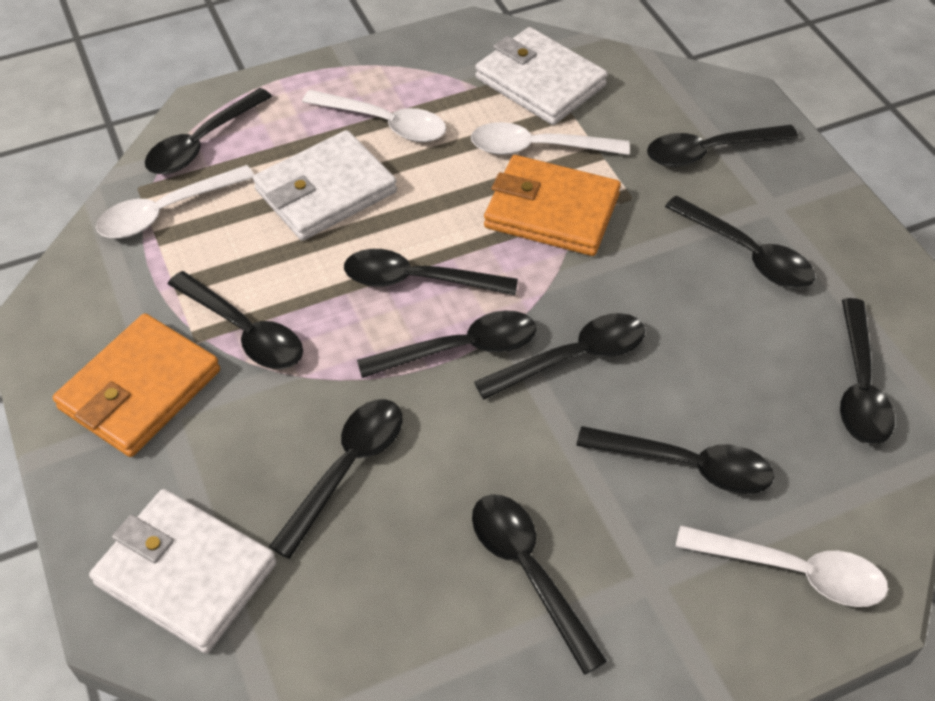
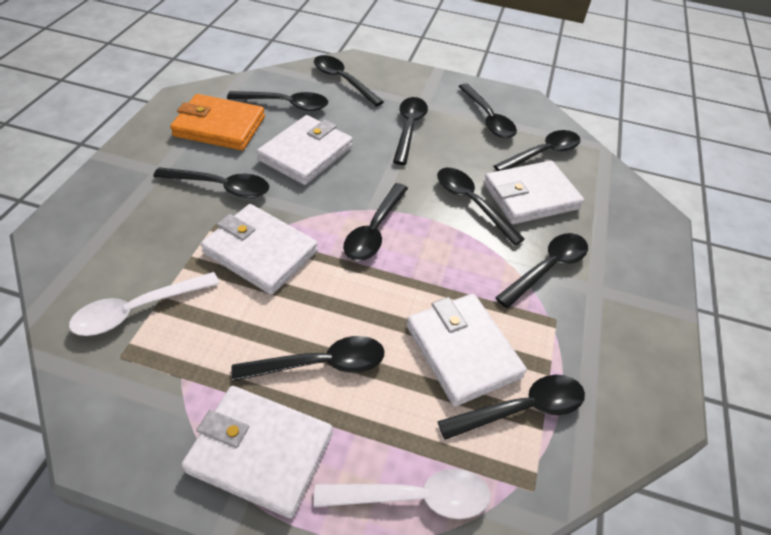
orange wallet: [53,313,220,457] [484,155,621,256] = 2 -> [170,94,265,150] = 1
white spoon: [96,165,254,238] [302,90,446,142] [471,122,630,155] [675,525,888,607] = 4 -> [69,272,220,336] [314,469,491,519] = 2
white wallet: [89,489,277,653] [253,130,397,241] [475,27,608,125] = 3 -> [181,386,333,518] [201,204,318,295] [257,115,353,185] [406,294,527,407] [483,161,584,224] = 5

